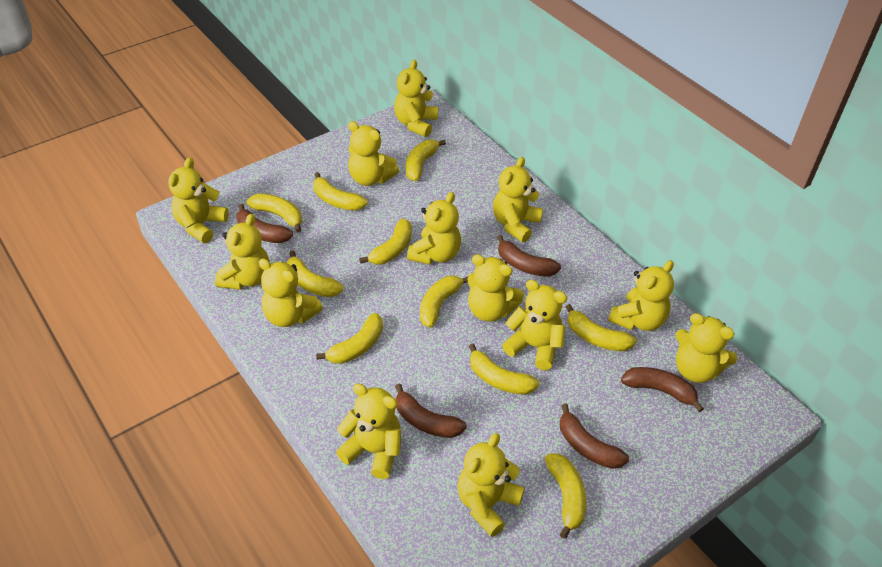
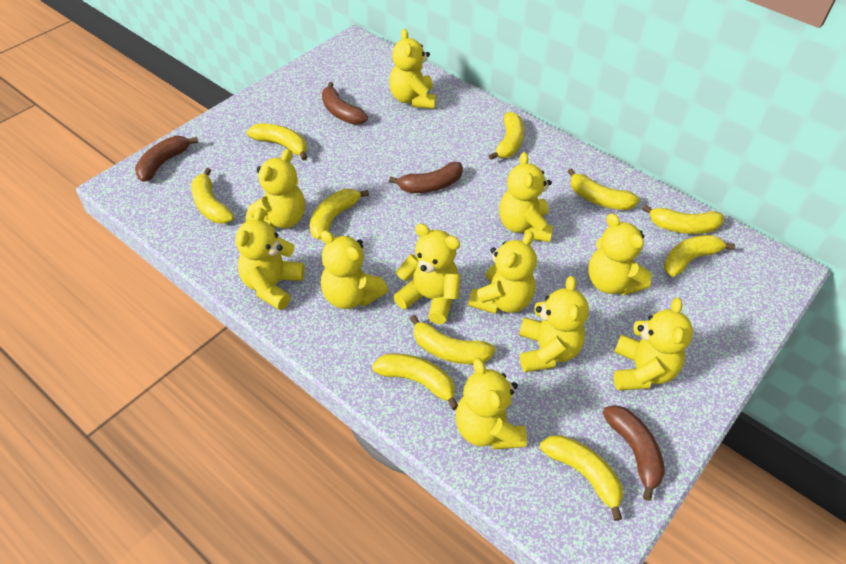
brown banana: [237,204,293,243] [395,384,467,438] [497,235,561,277] [560,403,629,469] [621,367,704,412] = 5 -> [135,136,199,182] [322,82,368,125] [389,162,463,193] [602,405,665,501] = 4
yellow teddy bear: [168,157,229,243] [215,214,270,290] [259,258,323,327] [336,384,401,479] [348,121,399,186] [394,60,438,137] [407,192,461,265] [457,433,524,537] [468,254,524,322] [493,157,543,242] [502,280,567,371] [608,260,674,331] [676,313,737,383] = 13 -> [235,208,305,310] [246,149,305,228] [321,230,388,309] [389,29,436,109] [394,224,460,324] [456,358,527,450] [468,231,537,314] [499,152,553,242] [519,276,589,372] [588,213,652,295] [614,298,693,390] = 11

